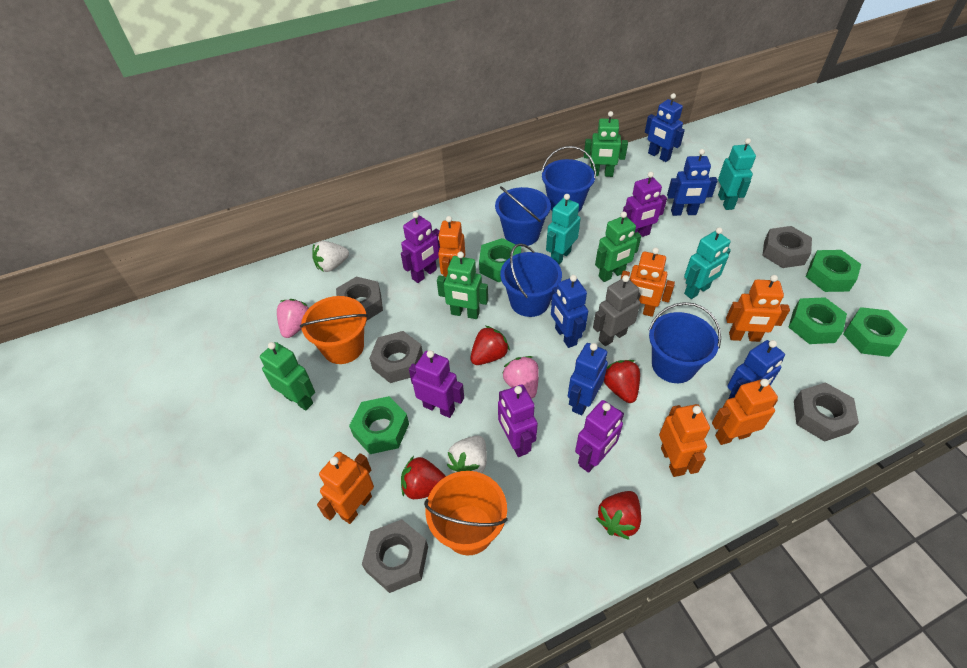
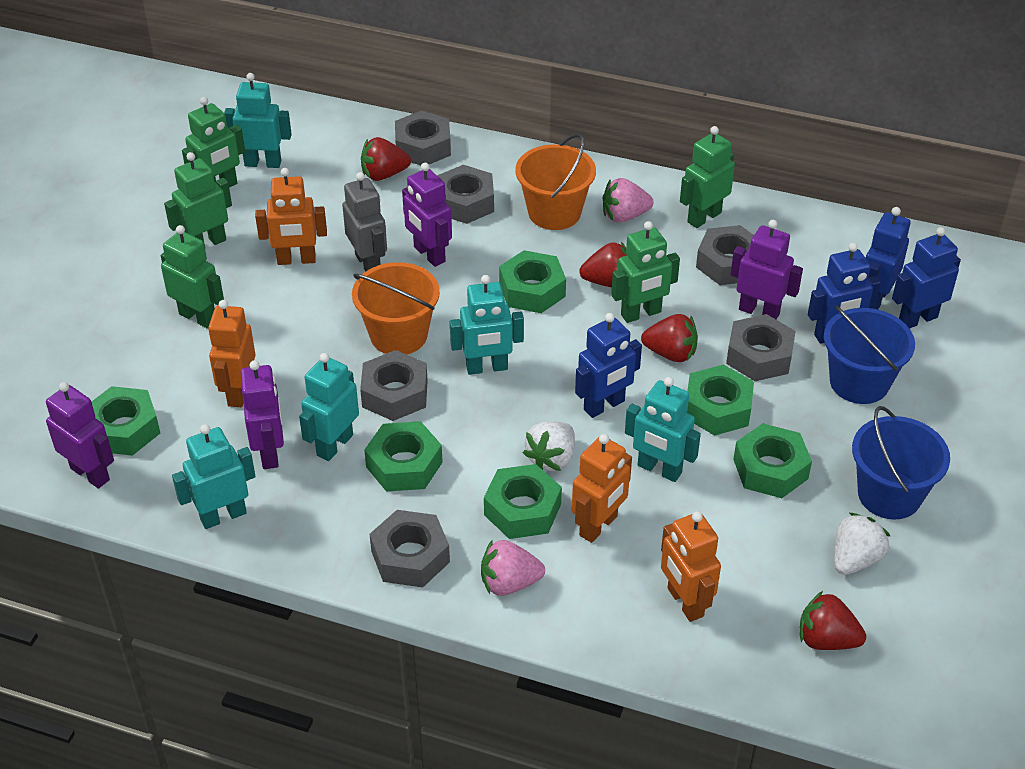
blue bucket: [495,186,551,246] [500,243,562,317] [541,146,596,213] [649,302,721,383] = 4 -> [824,306,915,404] [852,406,950,520] = 2
blue robot: [551,275,588,348] [568,343,608,415] [645,93,685,162] [667,149,717,216] [727,340,785,399] = 5 -> [575,313,642,418] [808,243,881,344] [866,207,911,309] [892,227,961,329] = 4
green nut: [349,396,409,454] [479,238,521,282] [789,297,847,344] [806,250,861,292] [843,307,907,357] = 5 -> [91,386,160,456] [364,421,443,492] [484,464,562,539] [499,250,566,313] [686,364,754,436] [733,424,812,498] = 6
green robot: [260,342,315,410] [437,252,488,319] [584,111,628,177] [595,211,641,282] = 4 -> [161,225,224,329] [164,152,232,246] [182,97,245,187] [611,221,680,323] [680,126,735,228] = 5
grey nut: [336,276,383,320] [362,519,428,593] [369,331,423,383] [762,226,812,268] [794,382,859,442] = 5 -> [360,350,428,421] [370,510,450,587] [395,111,451,165] [437,165,494,224] [696,225,754,285] [726,314,796,381] = 6
orange robot: [317,452,374,524] [438,216,465,277] [621,247,675,317] [659,404,710,477] [712,379,778,445] [726,275,790,342] = 6 -> [208,300,256,407] [255,168,327,265] [572,434,632,543] [661,511,721,622] = 4
purple robot: [401,212,440,283] [409,350,464,418] [498,384,538,457] [575,400,624,473] [623,172,667,237] = 5 -> [46,382,114,489] [241,360,284,469] [402,163,452,267] [730,220,803,320] = 4
turquoise robot: [546,194,581,264] [684,227,731,299] [718,138,756,210] = 3 -> [172,424,256,529] [224,73,292,168] [299,353,359,461] [450,275,524,375] [625,377,701,482] = 5

